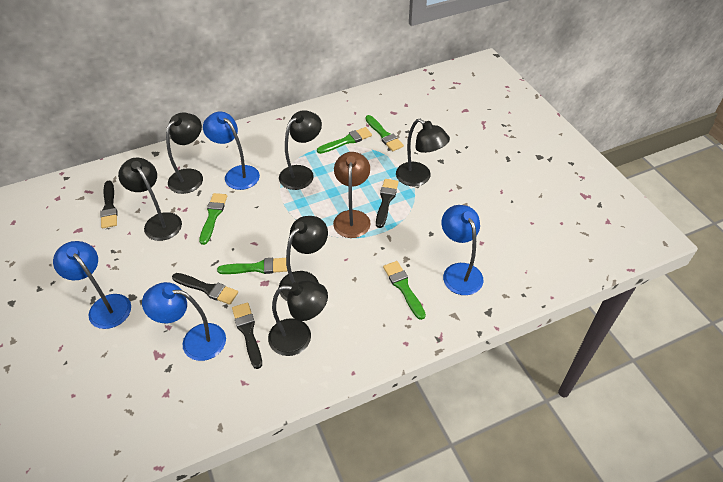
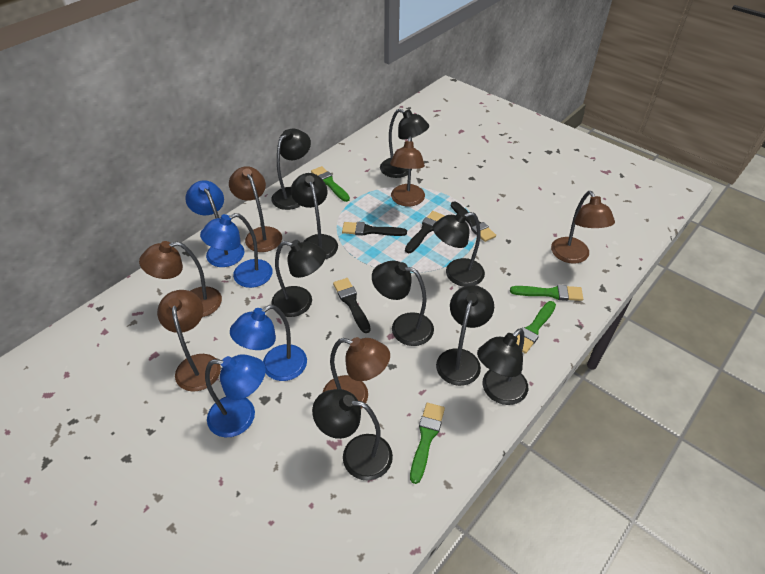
black lamp: [118,158,182,241] [166,113,203,194] [268,280,328,356] [279,110,322,190] [279,216,328,301] [396,119,450,186] = 6 -> [271,129,311,210] [271,240,326,317] [291,173,338,259] [312,389,393,481] [372,261,434,346] [380,109,429,178] [433,212,485,287] [436,285,494,386] [477,328,528,405] = 9
brown lamp: [333,152,370,238] = 1 -> [139,241,222,317] [157,290,221,392] [229,166,282,252] [323,337,390,409] [390,136,425,206] [551,191,615,264] = 6
green brush: [199,193,227,245] [217,258,287,274] [317,127,372,154] [365,115,404,151] [383,261,426,320] = 5 -> [311,166,350,202] [410,403,445,484] [510,285,583,301] [517,301,556,354] = 4

